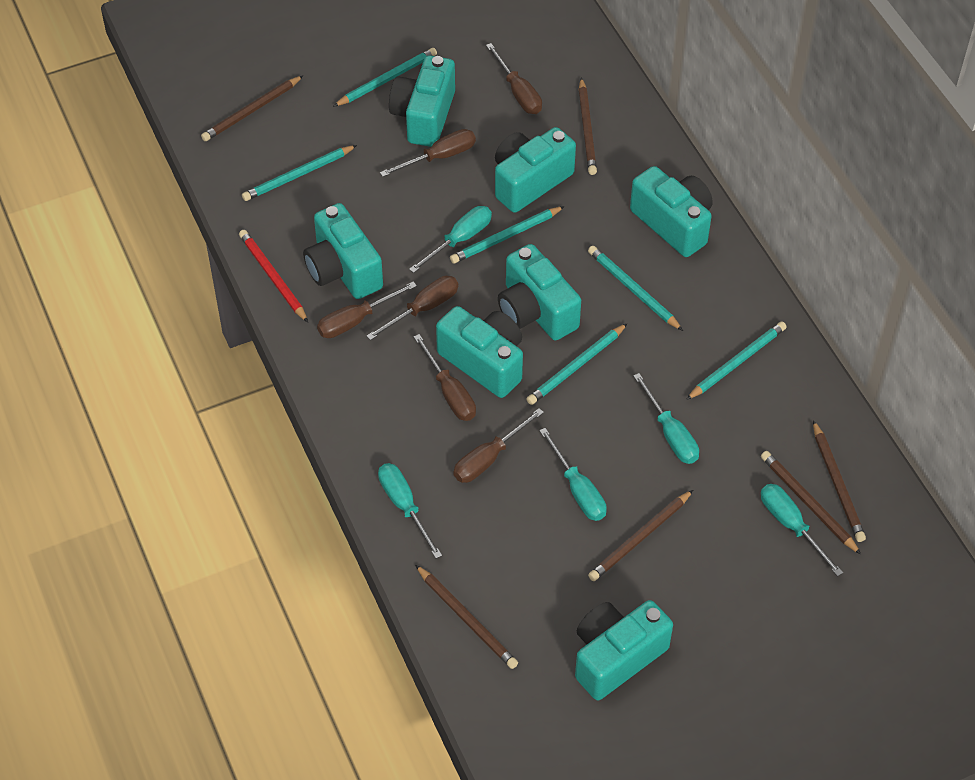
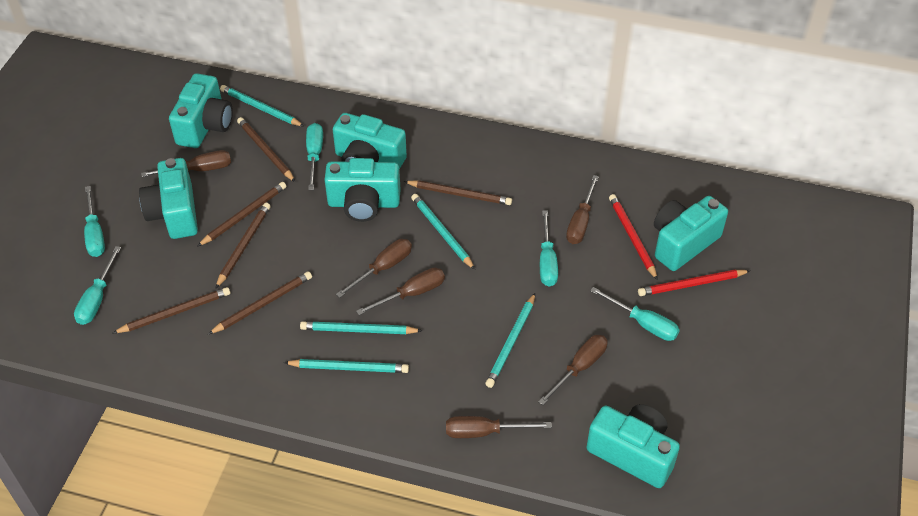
red pencil: [239,230,308,322] = 1 -> [609,194,658,280] [638,270,750,296] = 2
turquoise camera: [303,203,383,299] [389,55,455,147] [436,306,523,398] [495,127,576,213] [498,244,581,340] [575,600,673,700] [630,166,713,257] = 7 -> [139,158,198,239] [169,73,233,148] [325,158,401,222] [333,113,407,169] [586,404,680,488] [654,196,728,271] = 6
turquoise pencil: [242,145,357,201] [333,48,437,107] [450,206,565,264] [527,323,628,405] [588,246,683,331] [686,322,786,400] = 6 -> [220,85,304,126] [284,359,409,373] [300,321,422,334] [411,194,475,270] [485,293,535,388] = 5

